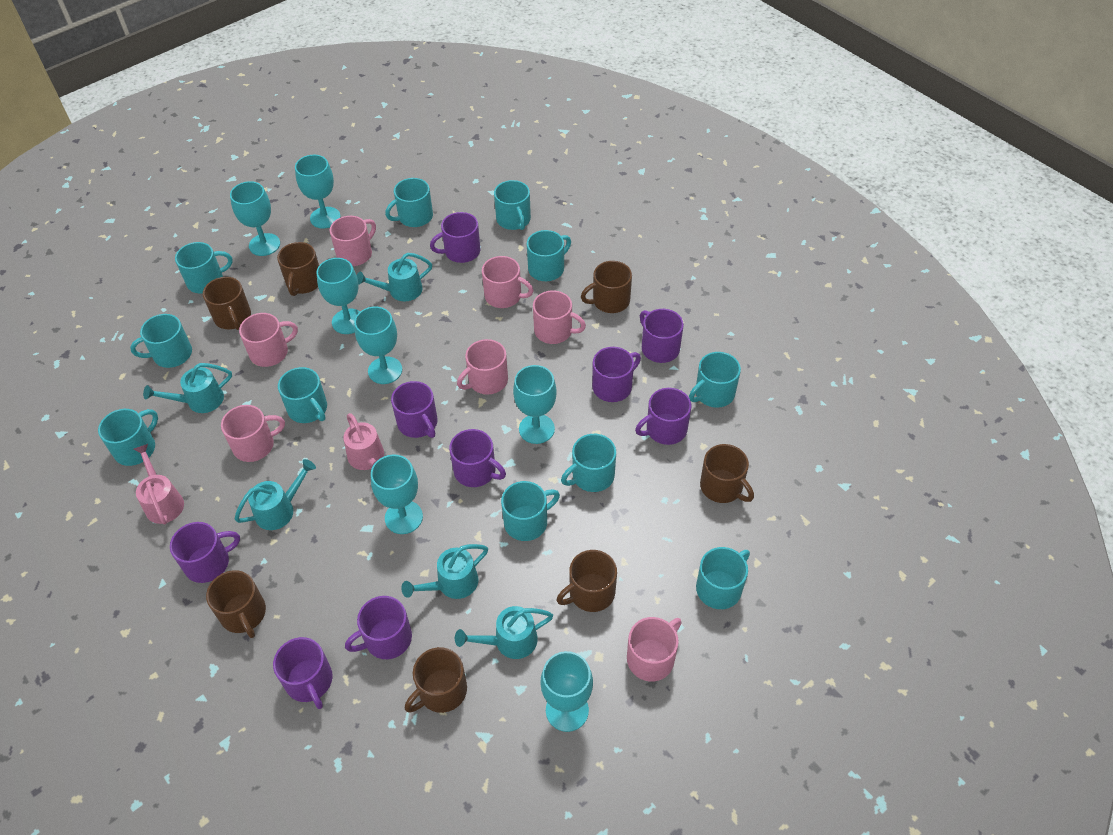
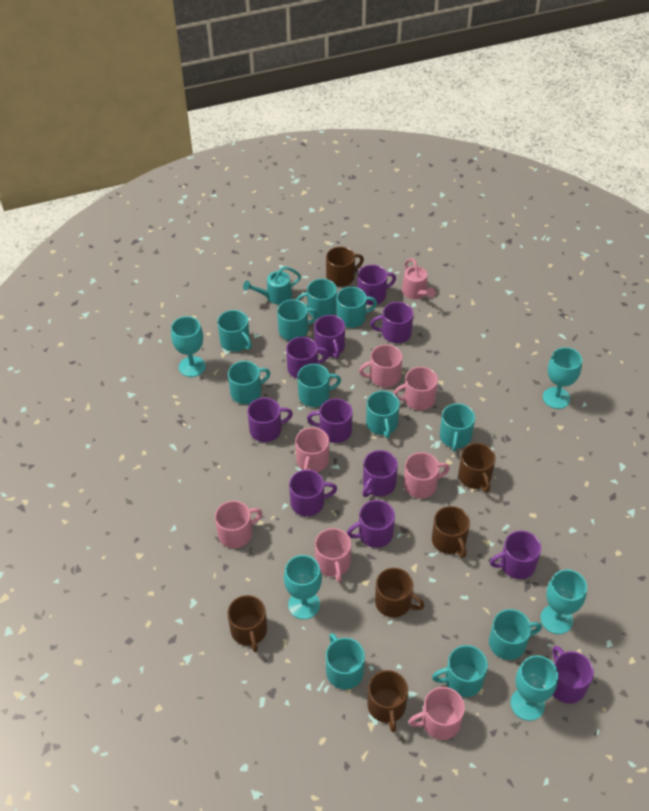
brown mug: [203,277,251,330] [206,570,266,638] [277,242,319,296] [405,647,467,713] [556,550,617,612] [581,261,632,313] [700,444,754,503] = 7 -> [227,595,267,652] [326,247,364,286] [367,670,408,732] [375,568,424,617] [432,506,470,558] [458,443,496,492] = 6
pink watering can: [134,444,184,524] [343,413,384,470] = 2 -> [402,258,436,299] = 1
purple mug: [170,522,240,583] [273,637,333,709] [345,596,412,659] [391,381,437,438] [430,212,480,263] [449,429,506,487] [592,347,641,402] [635,388,691,445] [640,309,684,363] = 9 -> [247,398,293,442] [286,337,330,378] [289,470,337,516] [307,398,353,443] [314,315,345,359] [347,500,395,548] [358,265,396,305] [362,450,398,497] [370,302,413,343] [490,531,541,579] [552,646,594,704] = 11
turquoise goblet: [230,181,280,256] [295,155,341,229] [316,258,360,334] [354,307,402,384] [371,454,423,534] [513,365,557,444] [540,651,593,732] = 7 -> [171,316,206,377] [284,555,322,620] [511,655,558,721] [540,569,587,634] [543,347,582,409] = 5
turquoise watering can: [143,363,232,413] [235,459,316,530] [357,253,432,301] [401,544,488,599] [455,606,553,659] = 5 -> [243,266,301,305] = 1

